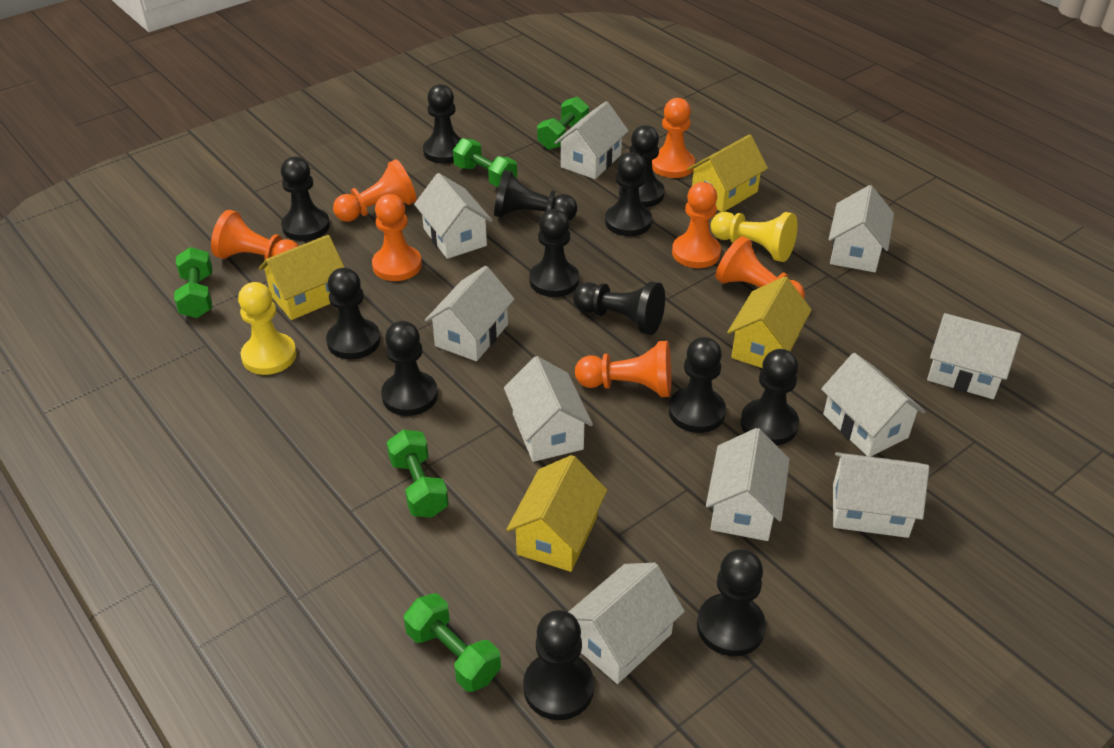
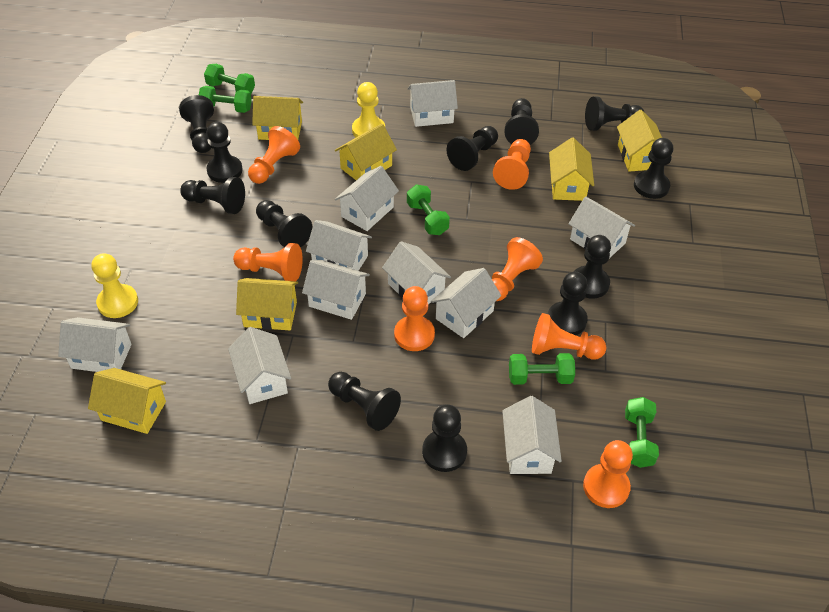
black pawn: [281,157,330,241] [326,268,381,359] [381,321,438,416] [423,84,462,163] [494,170,577,220] [523,610,594,720] [529,209,579,297] [573,281,665,335] [605,152,652,236] [619,125,665,207] [669,337,726,433] [697,549,766,656] [740,349,799,445] = 13 -> [179,95,214,153] [180,177,245,214] [207,122,243,183] [256,200,312,247] [328,372,401,431] [422,404,467,472] [447,126,498,171] [505,98,539,145] [548,272,588,335] [574,235,611,299] [585,97,645,131] [634,138,673,199] = 12
yellow house: [259,235,345,320] [506,455,607,572] [687,134,768,212] [727,276,812,368] = 4 -> [88,368,166,434] [236,278,298,330] [252,96,303,140] [335,124,397,180] [549,137,594,201] [617,110,662,172] = 6

